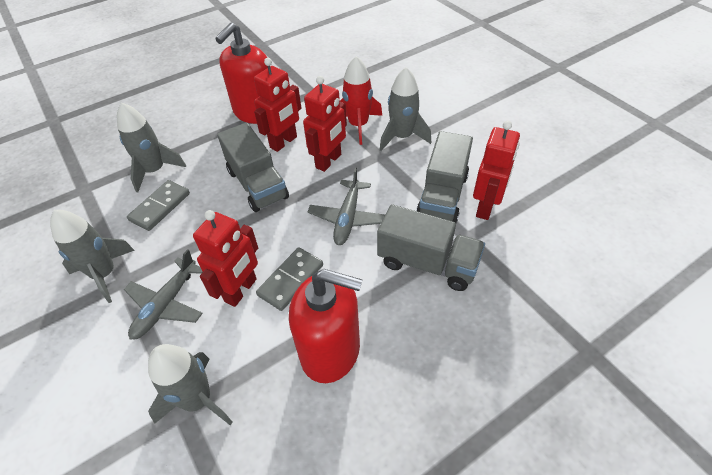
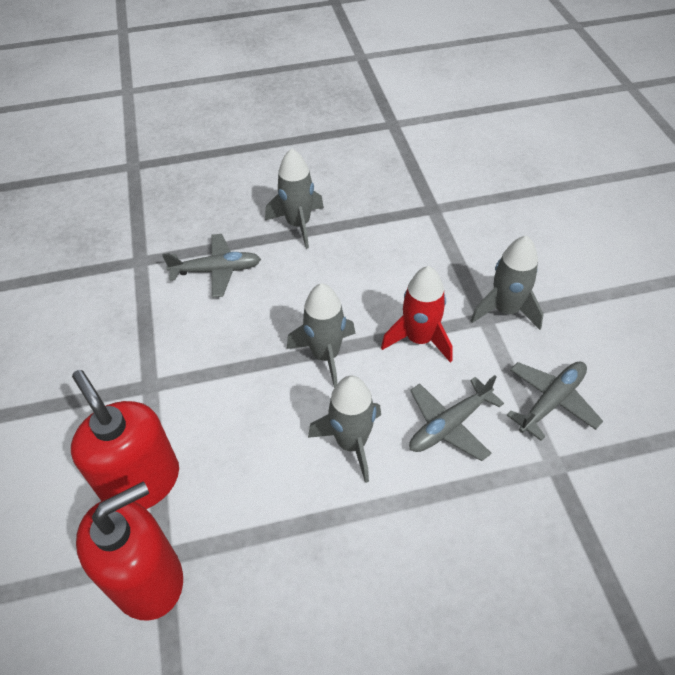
grey domino: [127,180,190,231] [256,247,323,311] = 2 -> none = 0
grey plane: [124,249,203,340] [308,168,385,245] = 2 -> [162,234,261,298] [409,375,504,461] [507,361,603,441] = 3
grey truck: [217,123,289,212] [377,204,485,291] [416,131,473,223] = 3 -> none = 0
red robot: [193,210,258,307] [254,58,301,152] [303,76,347,172] [473,121,520,220] = 4 -> none = 0

